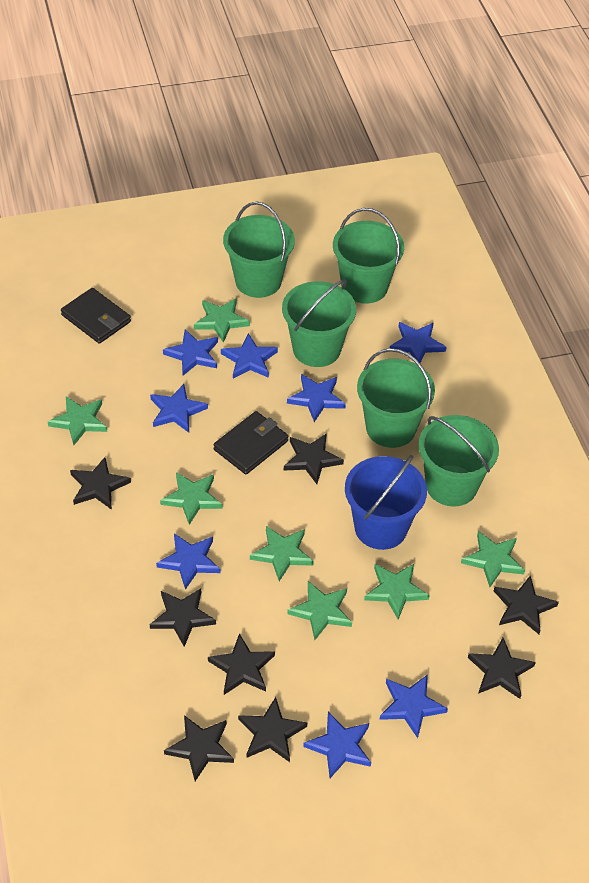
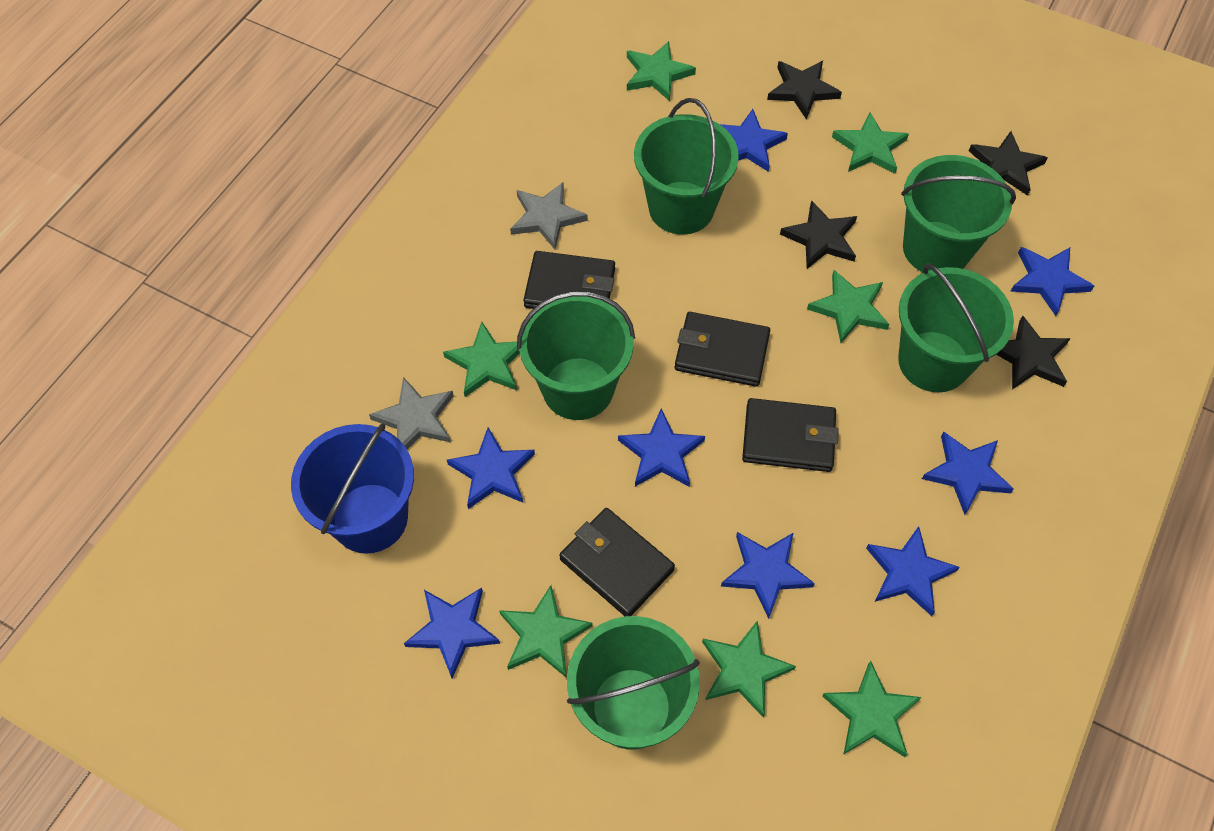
black star: [70,457,131,510] [150,589,216,647] [164,715,234,781] [208,633,275,695] [238,697,307,762] [284,433,344,484] [468,638,536,699] [494,576,559,634] = 8 -> [767,61,842,119] [780,200,857,269] [969,131,1048,196] [996,315,1071,390] = 4
black wallet: [61,288,131,344] [213,411,288,474] = 2 -> [523,251,615,309] [559,508,675,616] [675,312,770,387] [742,398,839,472] = 4
grey star: none = 0 -> [369,377,454,449] [510,182,588,249] = 2

